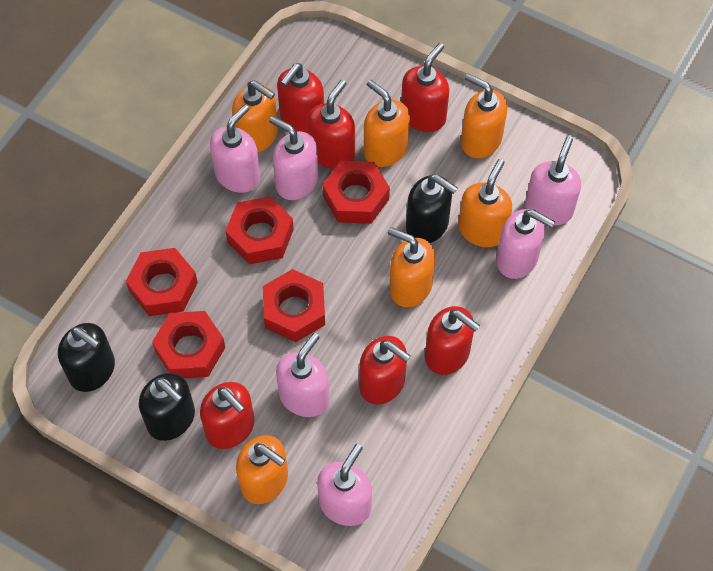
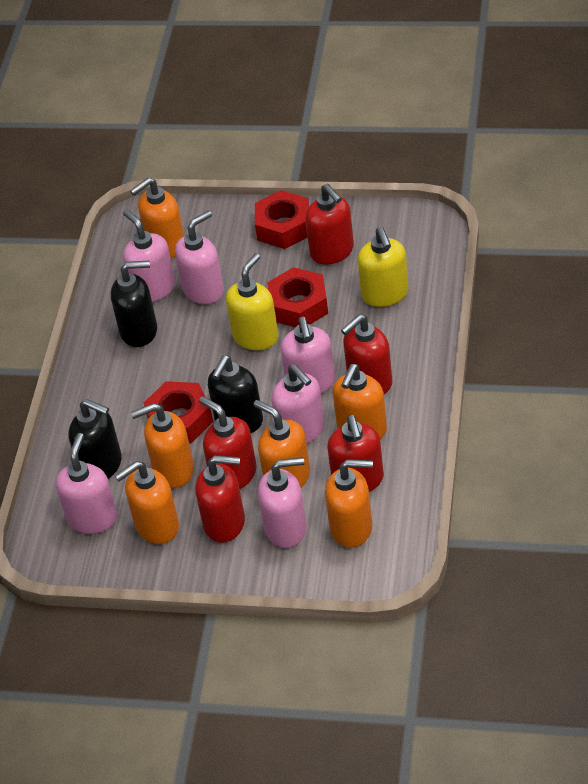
red nut: [126,248,198,316] [152,311,225,378] [226,196,294,264] [263,269,325,342] [322,160,390,224] = 5 -> [144,381,213,443] [255,190,309,249] [267,267,328,327] = 3
red soap dispenser: [200,382,255,449] [277,63,324,133] [307,80,355,169] [359,336,411,404] [401,43,450,132] [425,306,480,375] = 6 -> [195,455,245,543] [199,396,257,489] [305,183,354,264] [327,415,384,492] [341,314,393,394] = 5
yellow soap dispenser: none = 0 -> [226,253,278,350] [358,227,408,307] = 2

